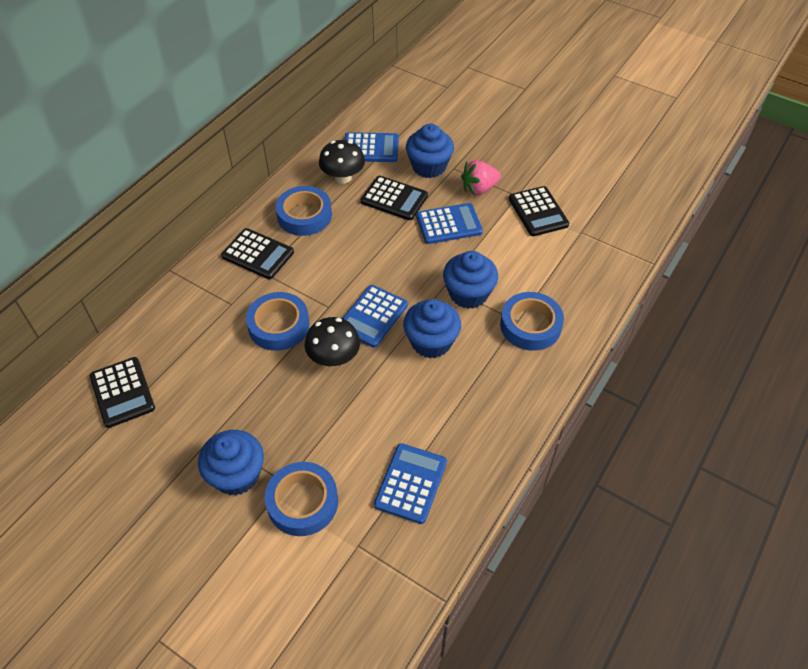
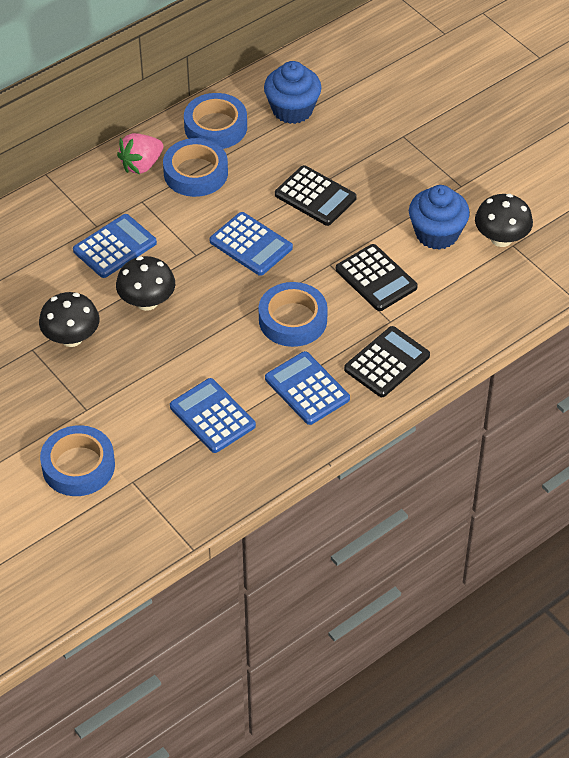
black calculator: [90,357,155,428] [221,228,294,279] [361,176,428,220] [509,186,569,236] = 4 -> [275,165,357,226] [336,244,418,311] [344,326,430,397] = 3
black mushroom: [305,317,360,367] [319,140,365,184] = 2 -> [39,292,99,347] [116,256,175,311] [475,194,533,247] = 3
blue cupcake: [198,430,264,496] [403,299,461,358] [406,124,454,178] [443,251,498,309] = 4 -> [264,61,321,124] [409,185,470,250] = 2

